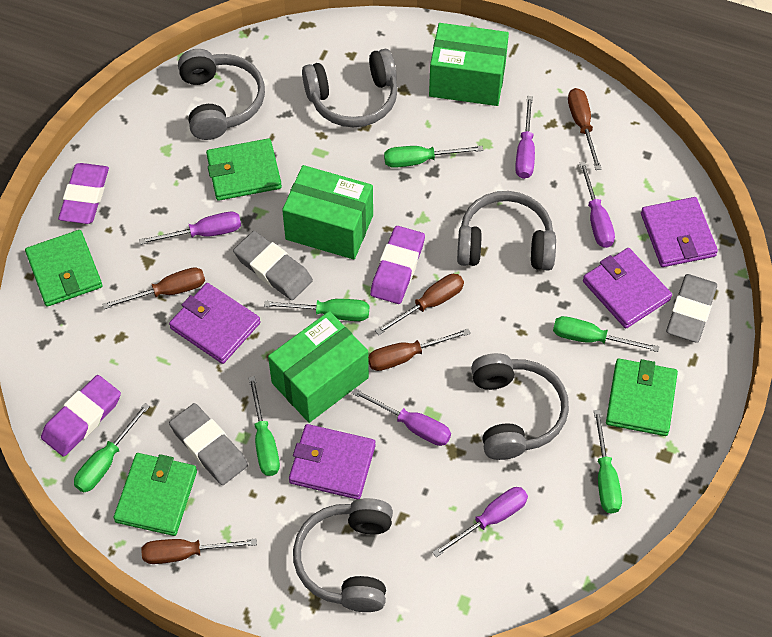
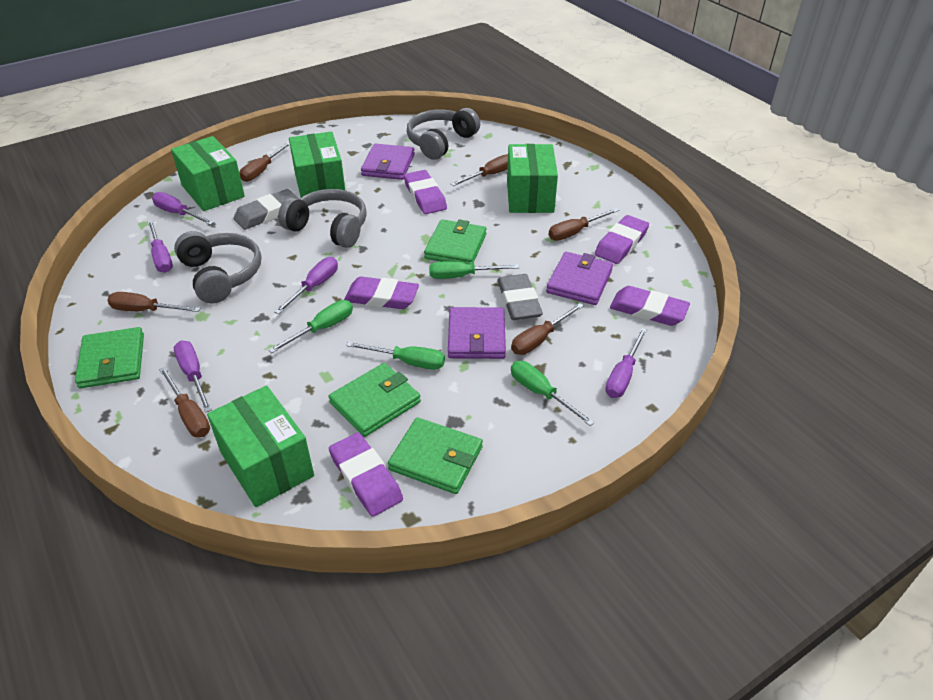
brown screwdriver: [102,267,205,309] [141,539,257,564] [368,328,470,371] [375,274,464,335] [568,88,601,170] = 5 -> [107,292,201,312] [159,367,210,437] [239,141,290,182] [451,154,508,186] [511,303,584,355] [549,208,619,241] = 6
green box: [268,311,369,423] [282,165,373,260] [429,23,509,106] = 3 -> [171,136,245,211] [207,386,314,507] [289,132,345,197] [507,144,558,213] = 4
green screwdriver: [74,403,150,492] [248,376,280,476] [264,299,369,321] [384,146,483,168] [553,316,659,352] [594,410,622,513] = 6 -> [268,300,353,353] [346,342,445,370] [429,261,519,279] [511,361,595,426] = 4
grey eraser: [169,403,248,485] [233,231,313,300] [666,274,717,343] = 3 -> [233,189,299,230] [497,274,543,320] = 2
grey headphones: [178,49,265,140] [293,498,393,612] [302,49,398,127] [457,191,556,270] [471,353,569,460] = 5 -> [174,231,261,303] [278,189,367,248] [407,108,480,160] = 3
purple eraser: [41,375,121,457] [58,163,109,224] [370,226,425,304] = 3 -> [329,432,403,517] [344,277,419,309] [404,170,447,214] [595,215,649,264] [610,286,690,326] = 5
purple wallet: [169,283,260,364] [289,424,375,500] [583,248,672,328] [641,197,718,267] = 4 -> [361,144,415,180] [448,307,506,359] [546,252,613,305] = 3

